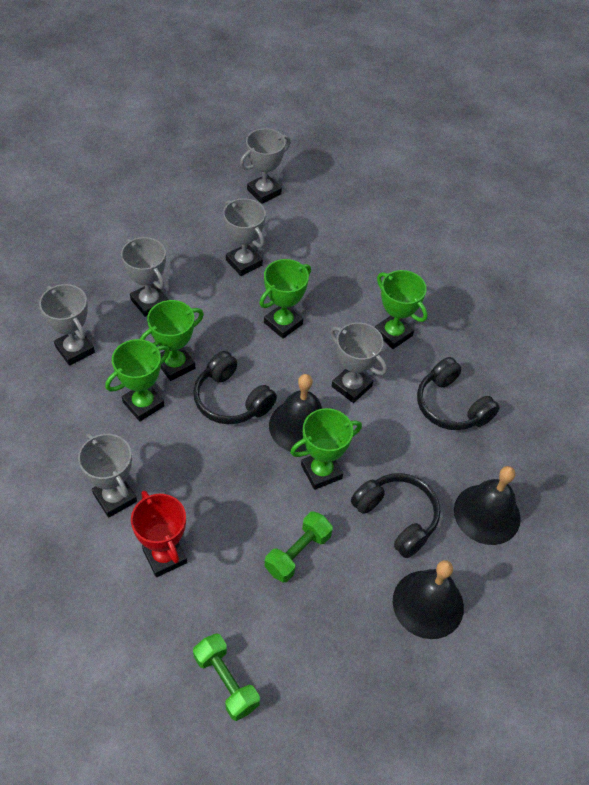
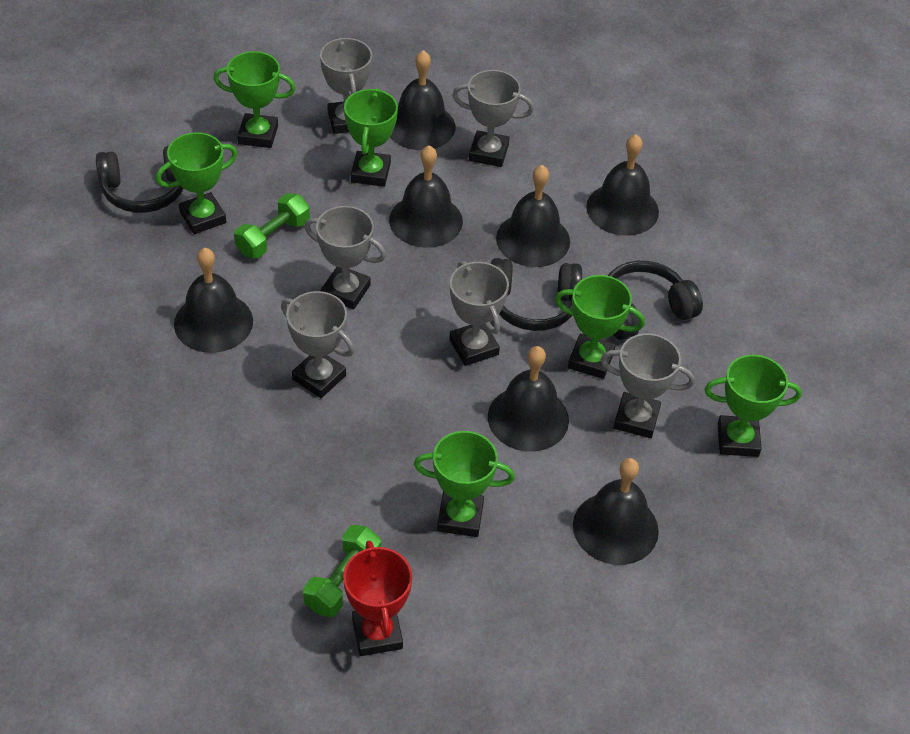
black bell: [269,374,323,452] [393,560,464,639] [454,466,521,545] = 3 -> [174,248,253,353] [389,145,463,248] [390,50,455,150] [488,346,569,452] [496,165,570,267] [573,458,659,565] [586,134,659,236] = 7
green trophy: [105,339,170,421] [140,300,204,381] [259,259,311,339] [290,408,362,490] [375,270,428,349] = 5 -> [156,132,237,234] [214,51,296,148] [344,88,398,187] [414,431,515,537] [555,275,645,379] [705,355,802,457] = 6

